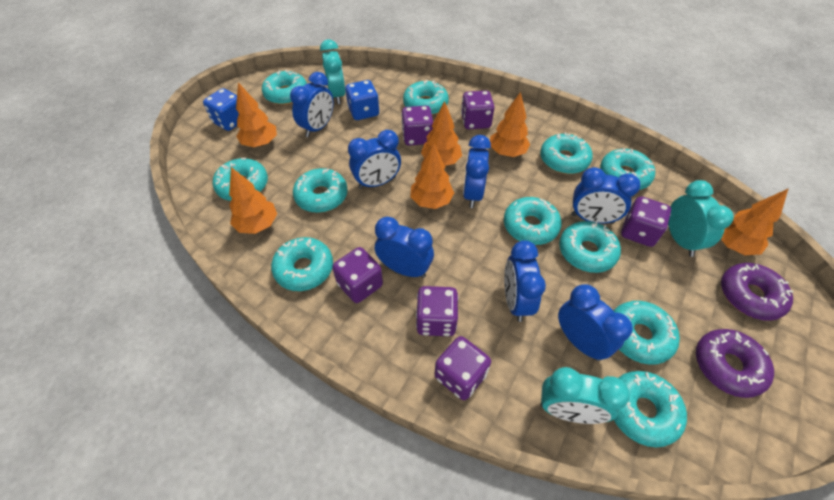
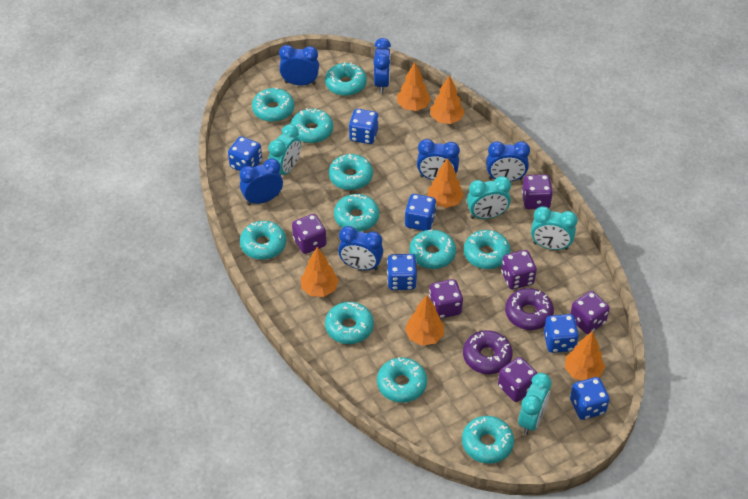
blue clock: [290,72,334,137] [348,130,401,189] [375,217,434,278] [463,135,491,208] [504,240,546,322] [558,284,633,361] [571,167,640,224] = 7 -> [240,158,283,205] [279,45,319,86] [338,226,383,270] [373,38,391,93] [417,139,460,180] [486,141,530,182] = 6
blue dice: [203,88,239,131] [345,80,379,120] = 2 -> [228,136,262,171] [349,109,379,144] [387,254,417,290] [405,194,436,231] [544,314,579,353] [570,377,610,420] = 6
turquoise clock: [320,39,346,104] [541,367,630,424] [668,180,734,257] = 3 -> [268,124,301,175] [467,176,511,219] [518,373,552,435] [531,206,578,250] = 4

